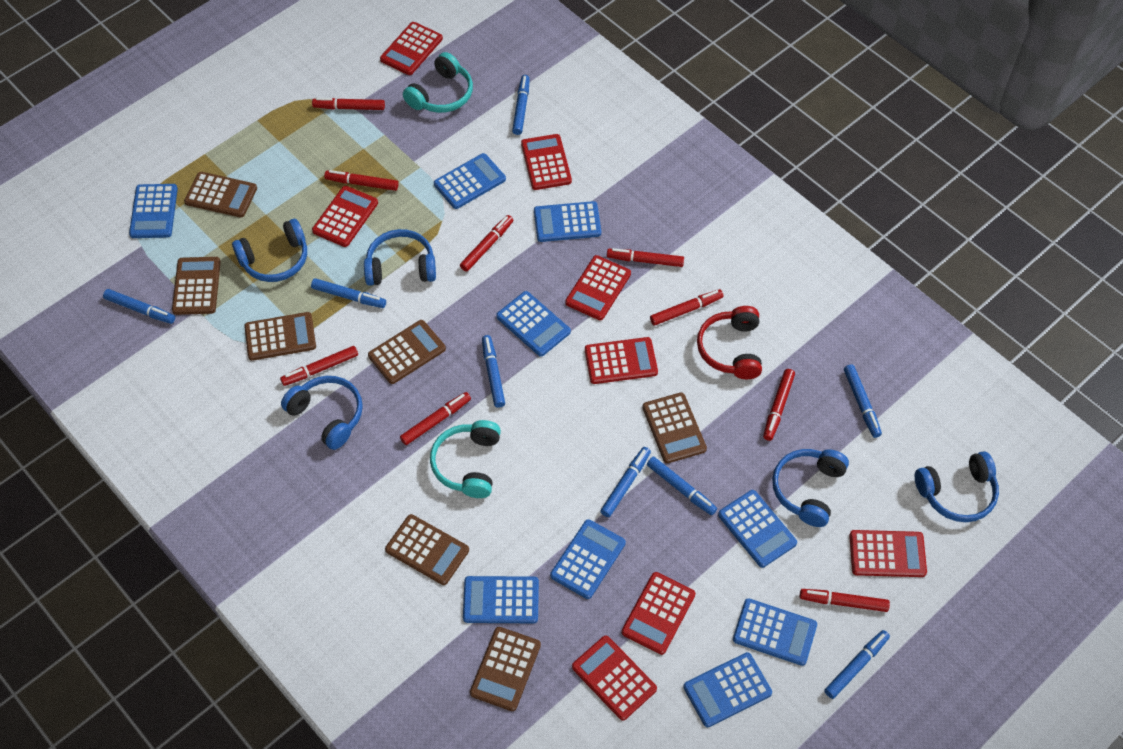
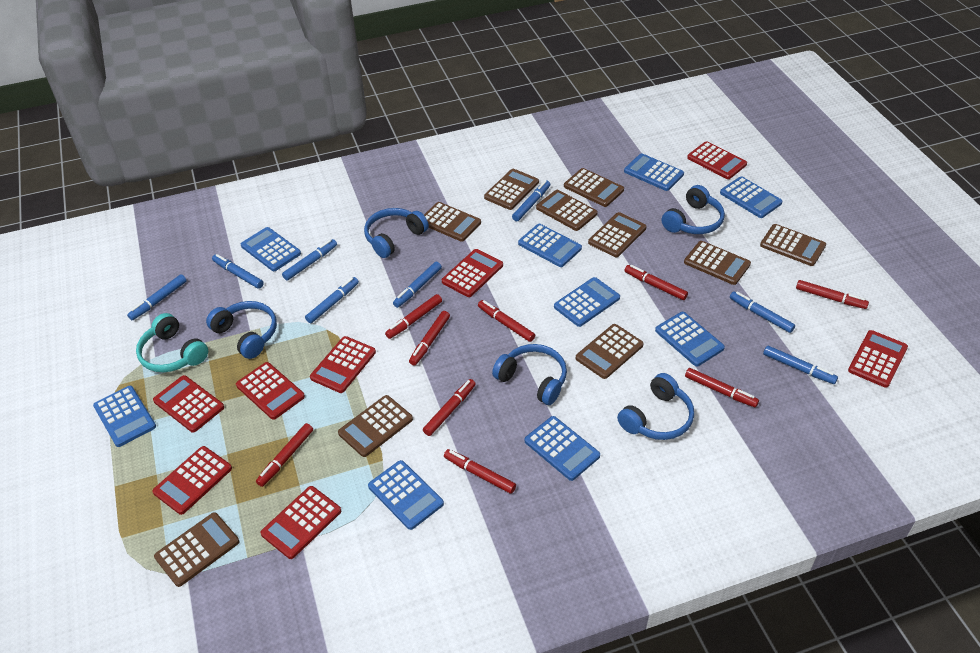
brown calculator: [172,257,221,315] [184,172,257,217] [244,312,316,361] [368,320,446,384] [385,514,469,585] [470,627,541,711] [642,392,707,463] = 7 -> [154,512,239,587] [338,395,413,457] [424,202,481,242] [484,169,539,210] [536,190,598,231] [564,168,624,207] [576,324,644,379] [588,212,647,257] [684,241,751,285] [760,224,826,266] = 10
red headphones: [697,306,762,379] = 1 -> none = 0
turquoise headphones: [403,52,473,113] [430,420,501,498] = 2 -> [136,313,208,372] = 1

